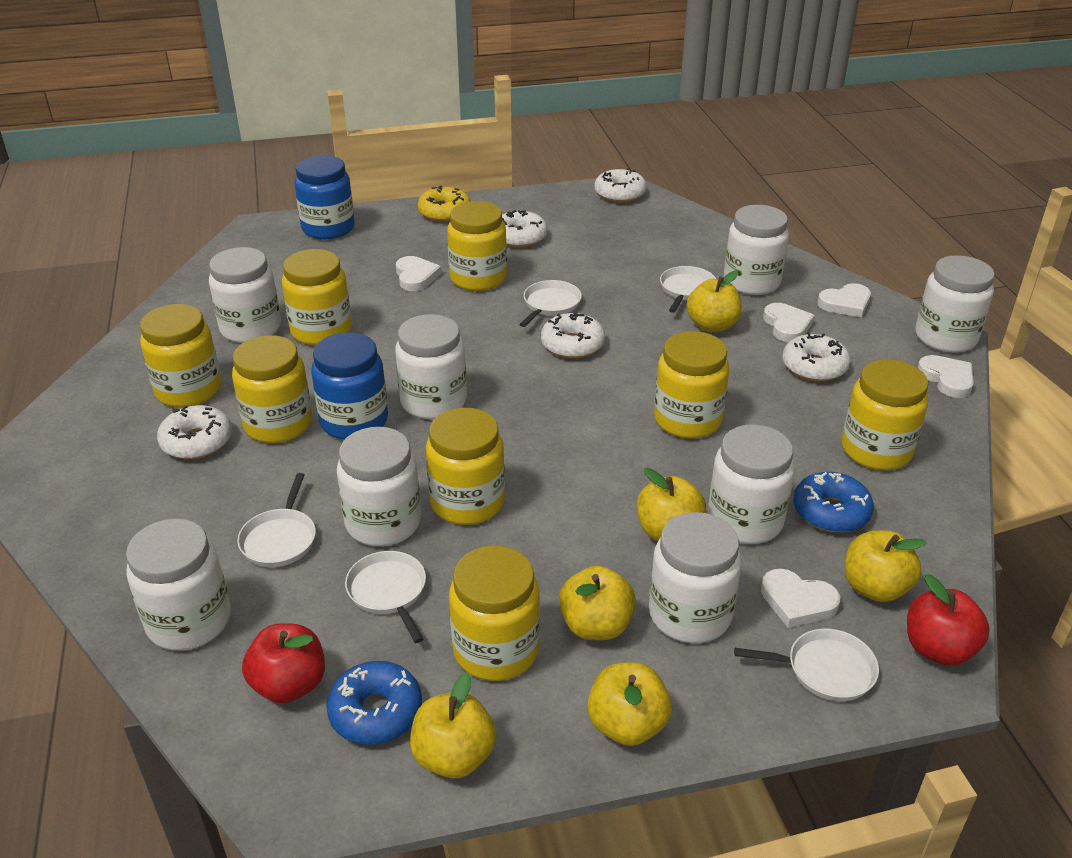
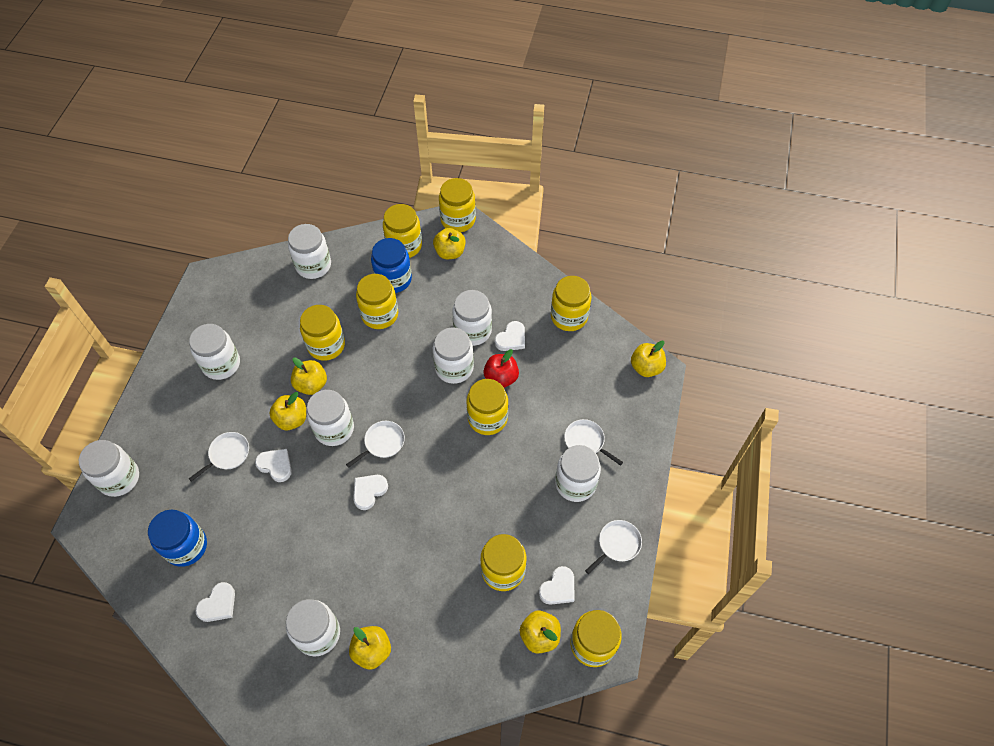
blue donut: [326,661,422,744] [793,472,874,532] = 2 -> none = 0
red apple: [242,623,325,703] [907,574,990,666] = 2 -> [484,349,519,388] = 1
white donut: [157,405,232,459] [502,210,548,248] [541,312,605,359] [595,168,647,203] [783,332,850,382] = 5 -> none = 0
white pan: [237,473,316,567] [345,551,426,643] [519,280,582,327] [660,266,716,313] [734,629,879,701] = 5 -> [189,432,249,482] [346,421,405,468] [564,419,623,466] [585,520,642,574] = 4
yellow donut: [418,186,471,222] = 1 -> none = 0

